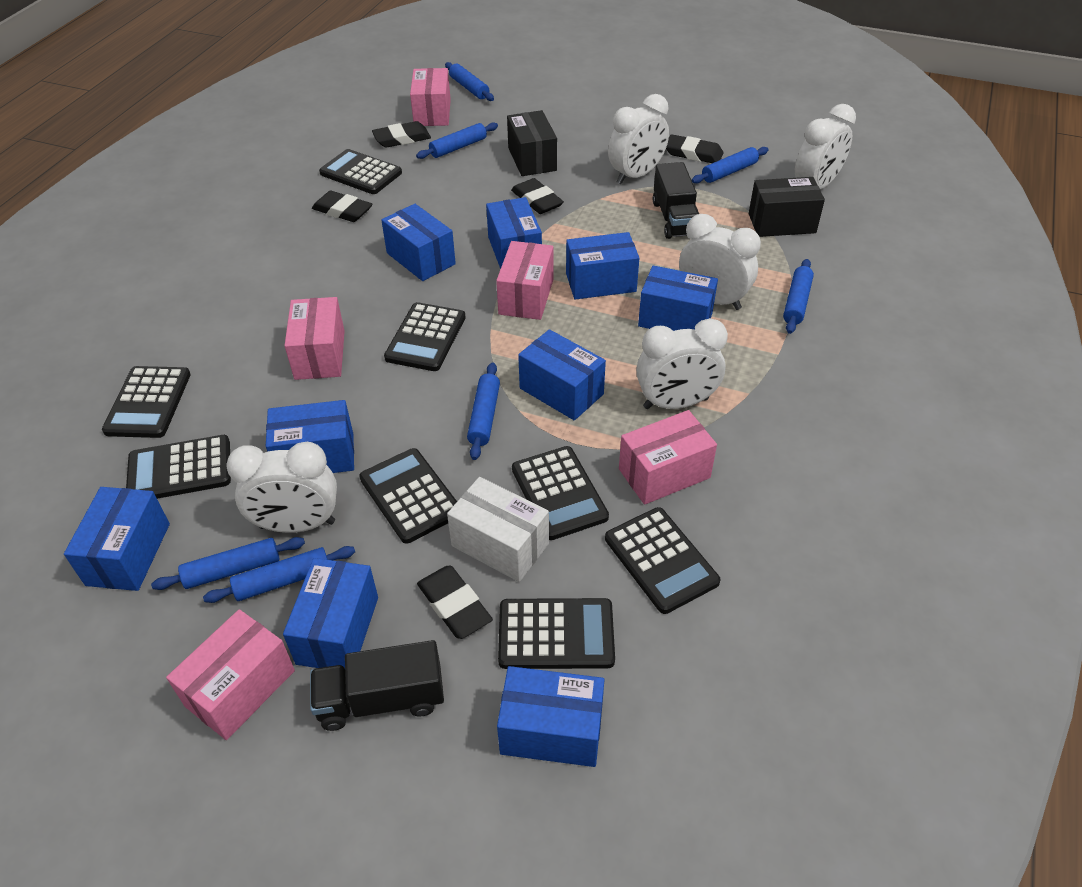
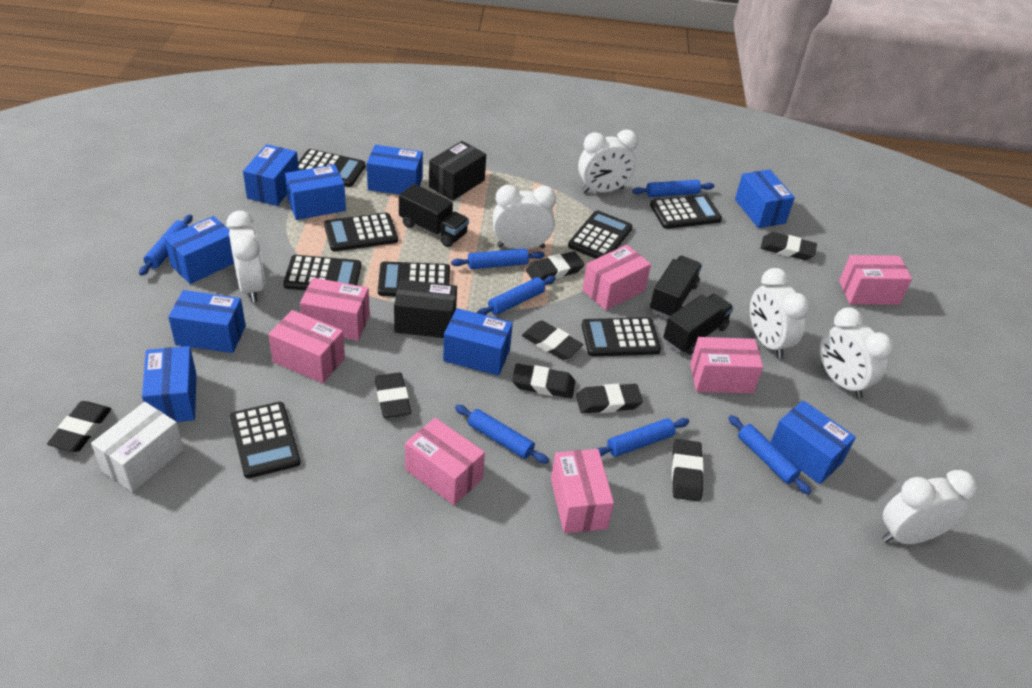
black eraser: [312,191,373,222] [372,121,431,148] [417,566,493,639] [511,178,564,214] [666,134,724,163] = 5 -> [47,401,111,452] [374,372,411,418] [512,364,575,398] [522,320,583,360] [526,251,585,280] [576,384,643,413] [672,439,704,501] [761,232,817,260] = 8
black truck: [310,640,444,731] [653,162,699,239] = 2 -> [399,184,469,247] [650,256,702,318] [663,294,734,355] = 3
pink box: [166,609,295,740] [284,297,345,380] [410,68,451,126] [496,241,553,320] [619,410,717,505] = 5 -> [269,310,345,383] [300,278,370,341] [405,418,485,505] [551,449,614,533] [582,245,651,310] [690,337,763,394] [839,255,912,305] = 7
white clock: [227,442,337,533] [608,94,669,184] [636,318,728,409] [679,214,761,310] [795,104,856,189] = 5 -> [226,211,265,303] [493,185,556,250] [578,129,638,193] [750,268,810,359] [820,307,893,399] [882,470,977,544] = 6

